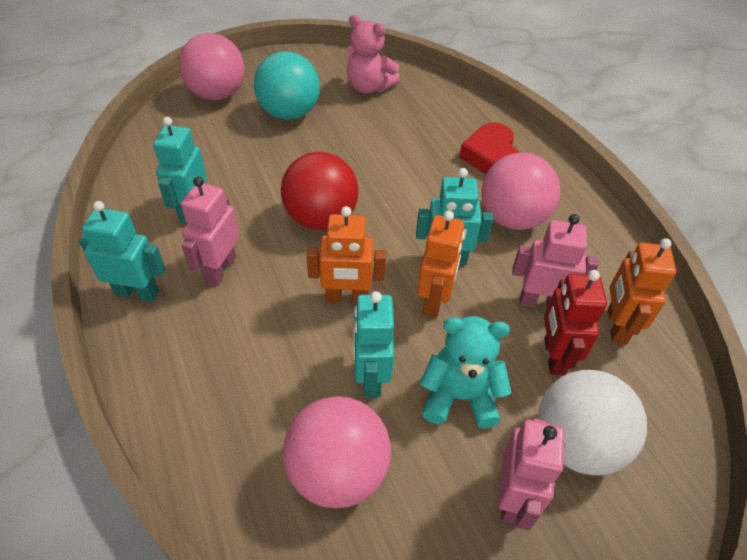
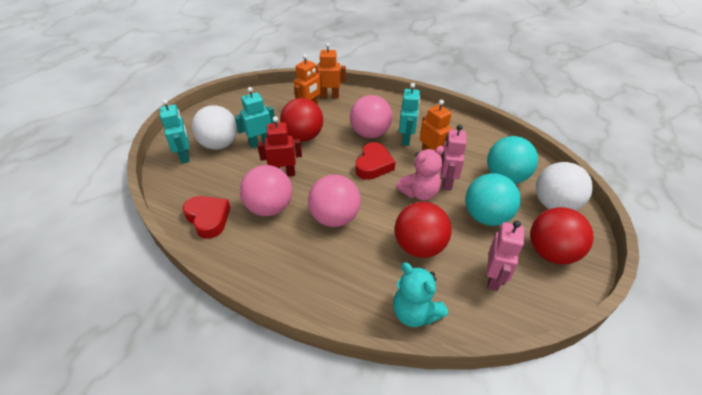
pink robot: [181,177,240,285] [498,418,565,530] [512,214,599,310] = 3 -> [441,124,467,191] [487,221,525,291] = 2
red ball: [281,152,358,230] = 1 -> [280,98,323,142] [395,202,452,258] [530,207,593,264] = 3
red heart: [459,123,519,174] = 1 -> [182,196,230,239] [355,142,395,180] = 2
turquoise ball: [254,51,320,120] = 1 -> [465,173,521,226] [487,136,538,184] = 2
turquoise robot: [79,201,165,302] [153,117,207,223] [353,291,394,397] [416,168,493,265] = 4 -> [160,99,189,164] [235,87,275,148] [399,83,420,146] = 3
white ball: [538,370,647,475] = 1 -> [192,105,238,150] [536,162,593,211] = 2

